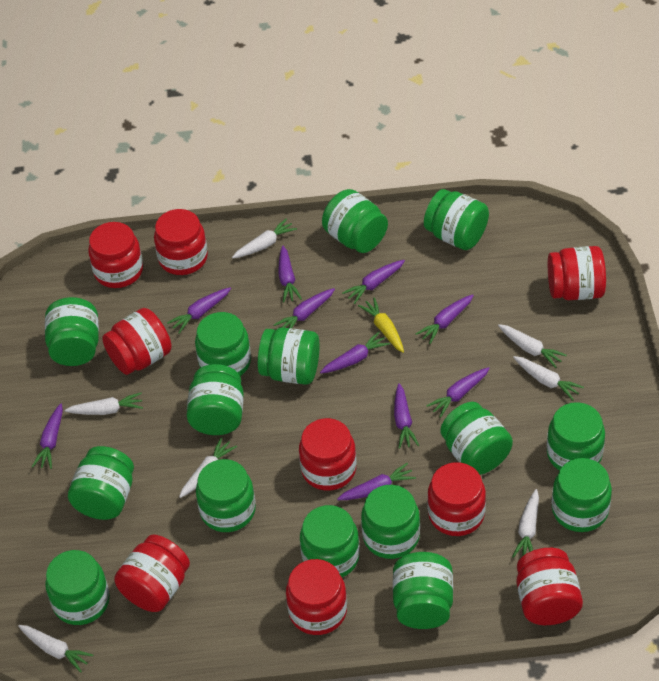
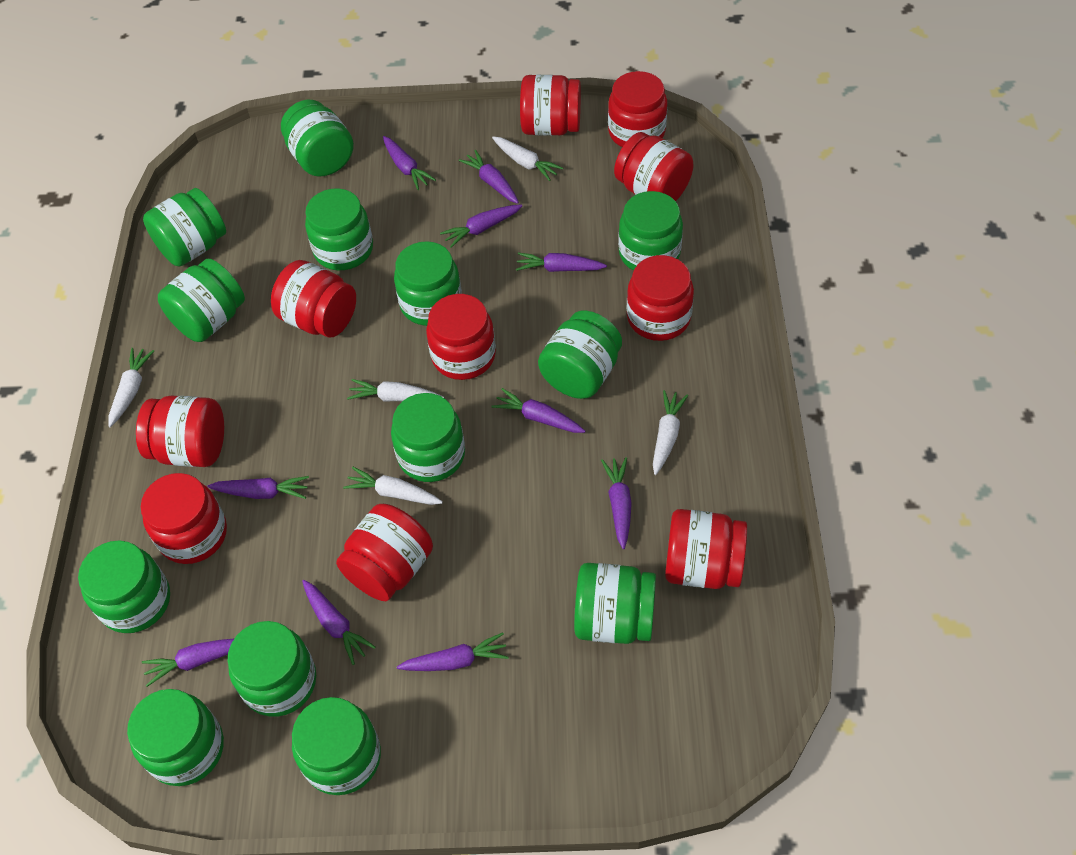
green jar: [45,297,99,366] [45,550,110,625] [68,446,134,520] [187,364,244,435] [195,312,251,376] [196,459,256,532] [258,327,320,385] [300,505,360,577] [322,189,388,253] [361,485,420,559] [393,552,453,629] [424,189,489,250] [440,402,513,475] [547,402,605,471] [552,458,612,532] = 15 -> [78,541,170,633] [127,689,224,786] [143,188,226,266] [158,259,245,342] [227,621,316,717] [281,100,354,176] [292,697,381,795] [305,188,373,270] [391,393,465,482] [394,241,462,326] [538,311,622,399] [574,563,656,644] [618,191,683,271] = 13
red jar: [88,222,143,288] [102,308,172,375] [114,535,190,612] [154,209,208,275] [286,559,347,635] [299,418,356,491] [427,462,486,536] [516,548,583,625] [548,246,606,300] = 9 -> [136,396,224,467] [141,473,227,564] [271,260,356,338] [336,504,433,601] [426,294,496,380] [520,75,581,136] [608,71,667,147] [614,132,694,201] [627,255,694,341] [665,509,747,589] = 10
white carrot: [18,625,94,673] [65,393,143,415] [179,437,237,498] [232,218,297,258] [498,324,567,368] [512,489,539,558] [513,356,584,400] = 7 -> [108,348,154,427] [343,467,443,505] [347,379,444,401] [492,136,563,181] [653,390,688,475] = 5
yellow carrot: [358,297,404,353] = 1 -> none = 0

